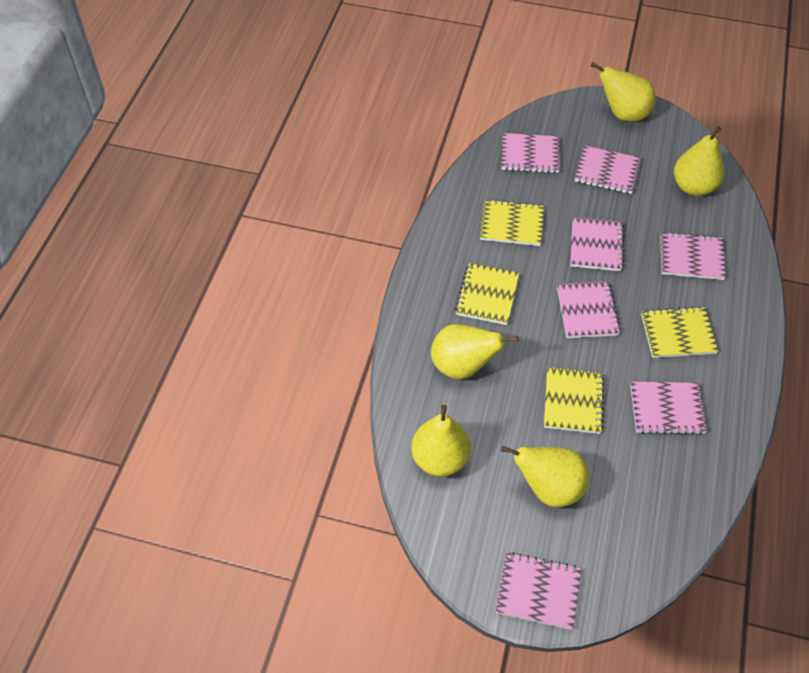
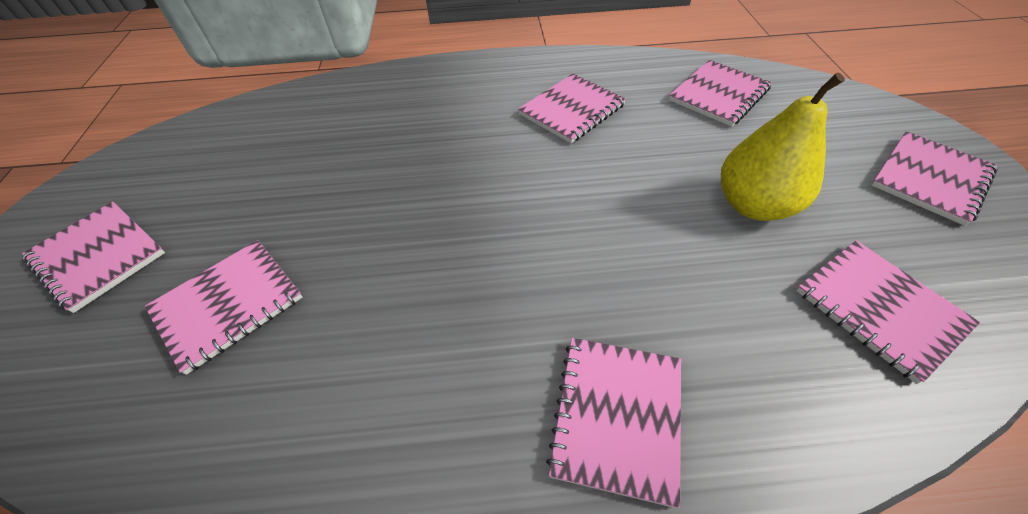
yellow notebook: [455,263,519,325] [480,199,544,246] [544,367,604,434] [641,306,718,358] = 4 -> none = 0
yellow pear: [411,405,471,476] [431,324,519,379] [501,446,589,507] [590,62,655,122] [674,126,724,196] = 5 -> [721,73,845,221] = 1

